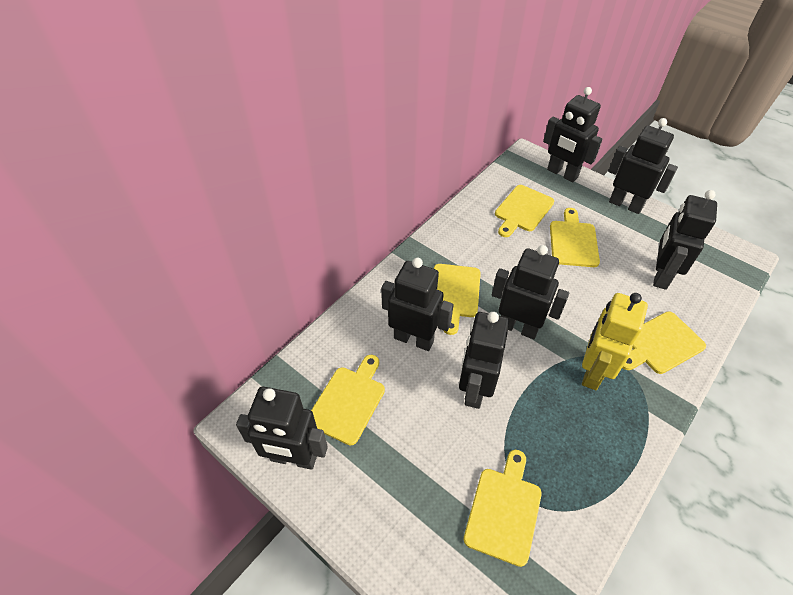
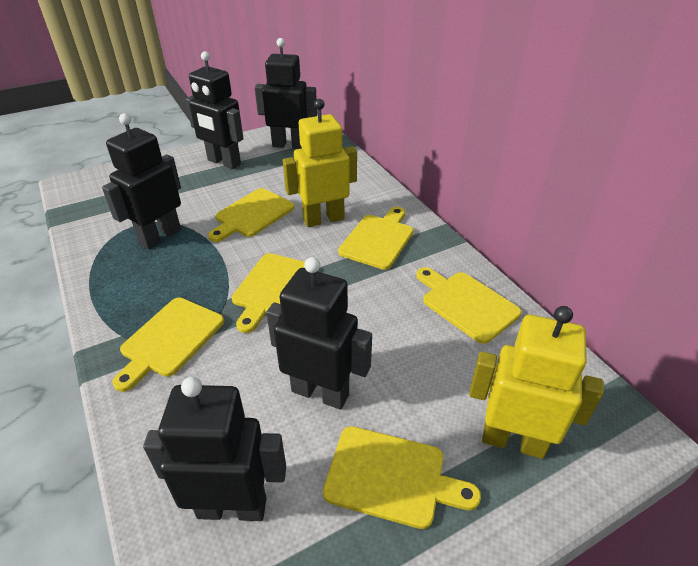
black robot: [236,387,328,470] [381,258,454,351] [459,312,509,409] [492,245,569,339] [543,87,603,182] [608,118,678,214] [653,190,717,290] = 7 -> [102,113,181,249] [143,376,286,521] [186,51,244,169] [255,38,317,149] [266,257,372,409] = 5
yellow robot: [582,293,648,390] = 1 -> [283,99,357,227] [469,306,604,459] = 2

